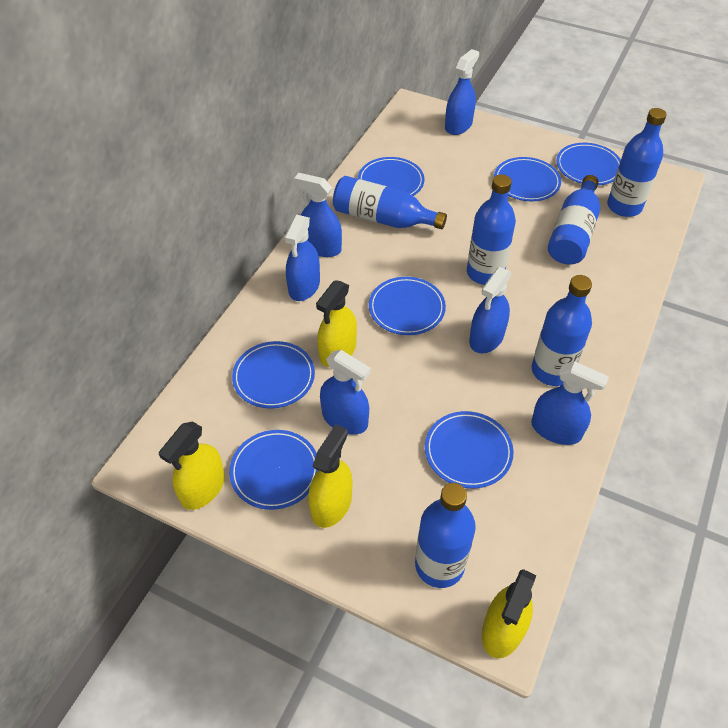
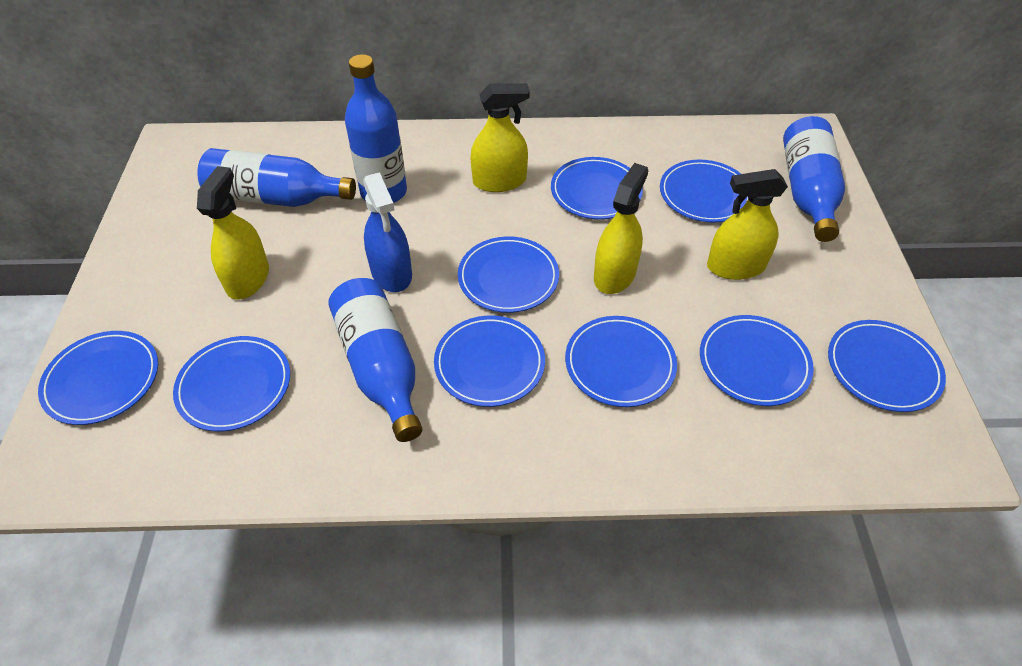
blue bottle: [333,176,447,229] [415,483,476,588] [467,174,516,285] [532,275,592,386] [548,175,600,265] [607,108,667,217] = 6 -> [197,148,356,207] [328,278,422,442] [345,54,407,203] [783,116,845,242] = 4
blue plate: [229,430,318,510] [232,341,315,409] [358,157,424,196] [369,277,446,335] [425,411,514,488] [494,157,561,201] [556,143,621,185] = 7 -> [38,331,158,425] [173,336,290,432] [434,316,545,407] [458,236,559,313] [551,157,643,219] [565,316,677,407] [660,160,748,223] [700,315,814,406] [828,320,946,412] = 9
blue spray bottle: [284,215,320,301] [294,173,342,257] [320,350,371,435] [445,49,479,135] [469,267,512,353] [531,361,609,445] = 6 -> [363,172,412,292] = 1

